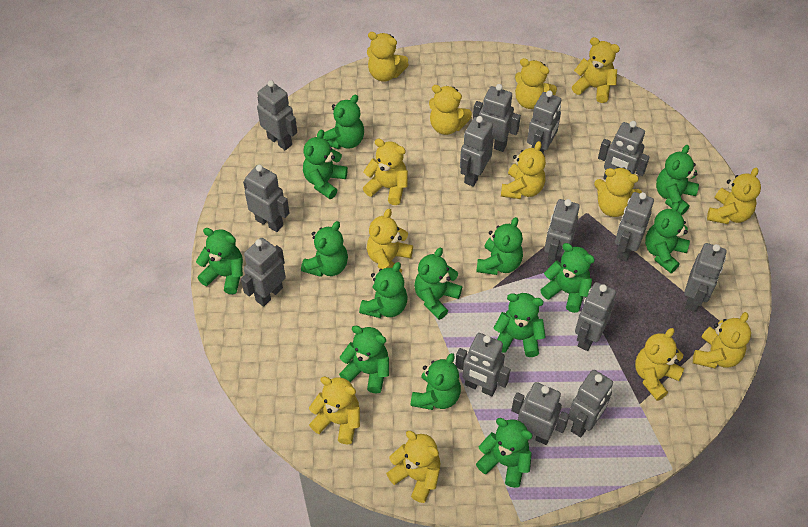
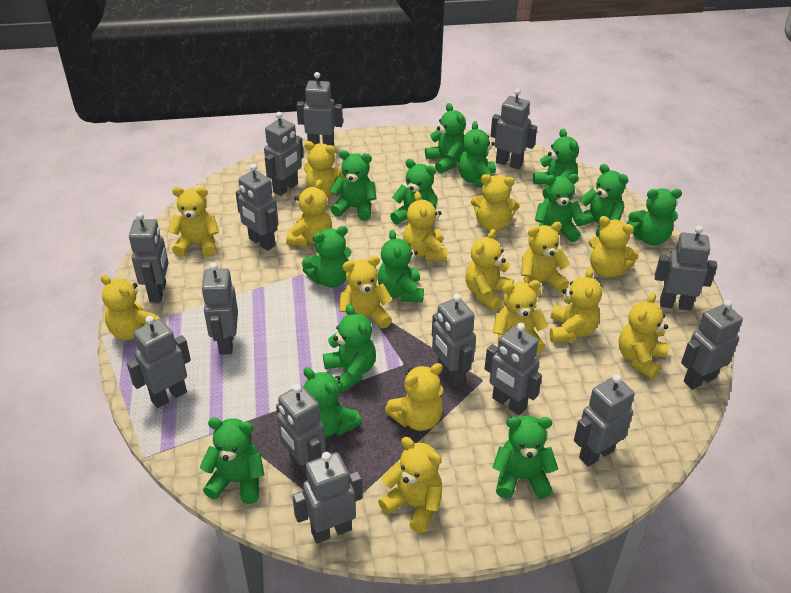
yellow teddy bear: [309,377,360,444] [363,139,408,205] [367,32,409,82] [367,209,413,273] [386,431,441,503] [429,85,472,135] [501,141,546,199] [515,58,557,109] [572,37,620,103] [594,167,642,217] [635,328,685,401] [693,312,751,368] [707,167,761,224] = 13 -> [101,274,160,340] [168,187,219,257] [286,179,332,247] [304,141,345,198] [339,256,392,329] [378,437,442,533] [385,363,443,431] [403,191,447,261] [465,229,514,311] [471,174,520,231] [493,280,548,355] [521,222,570,297] [550,268,602,343] [589,216,639,278] [619,293,669,379] = 15

